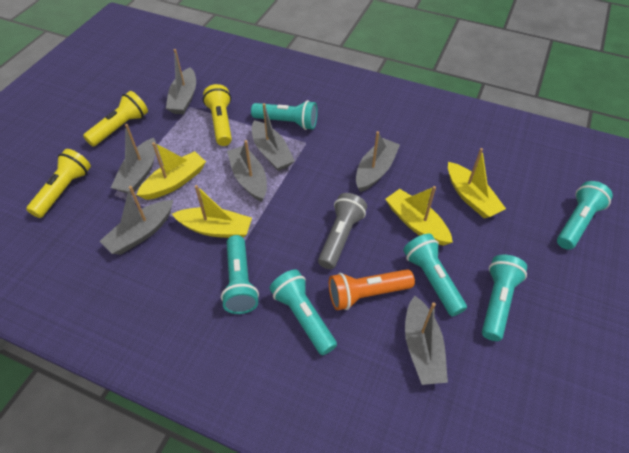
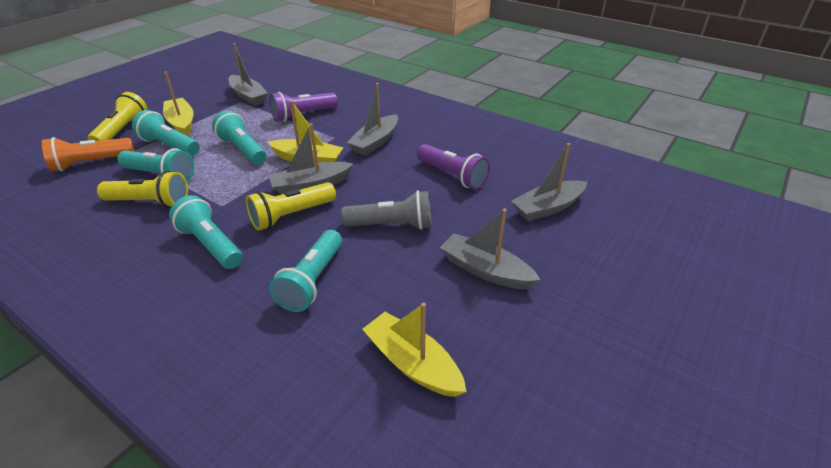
grey boat: [100,186,173,255] [111,124,156,193] [166,49,196,114] [227,140,267,202] [252,103,294,171] [356,131,400,192] [405,296,448,385] = 7 -> [229,43,268,106] [268,123,353,195] [347,83,398,156] [440,208,540,289] [511,143,587,221] = 5
purple flashlight: none = 0 -> [270,92,338,122] [417,144,490,190] = 2
turquoise flashlight: [221,235,259,314] [251,100,318,130] [269,270,337,355] [403,234,467,316] [482,255,527,341] [557,181,613,250] = 6 -> [117,148,194,181] [132,110,200,156] [169,195,243,269] [212,111,267,165] [269,230,342,312] = 5
yellow boat: [136,142,206,200] [172,185,252,238] [386,186,453,246] [448,148,506,218] = 4 -> [163,72,194,136] [268,100,343,163] [362,303,467,397] = 3

